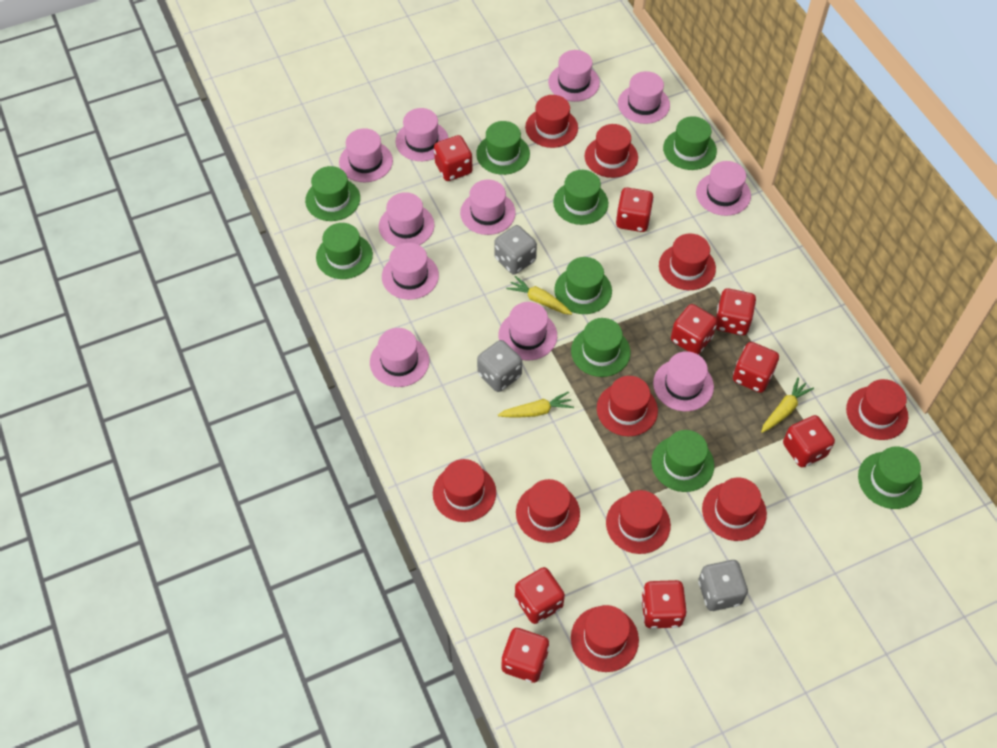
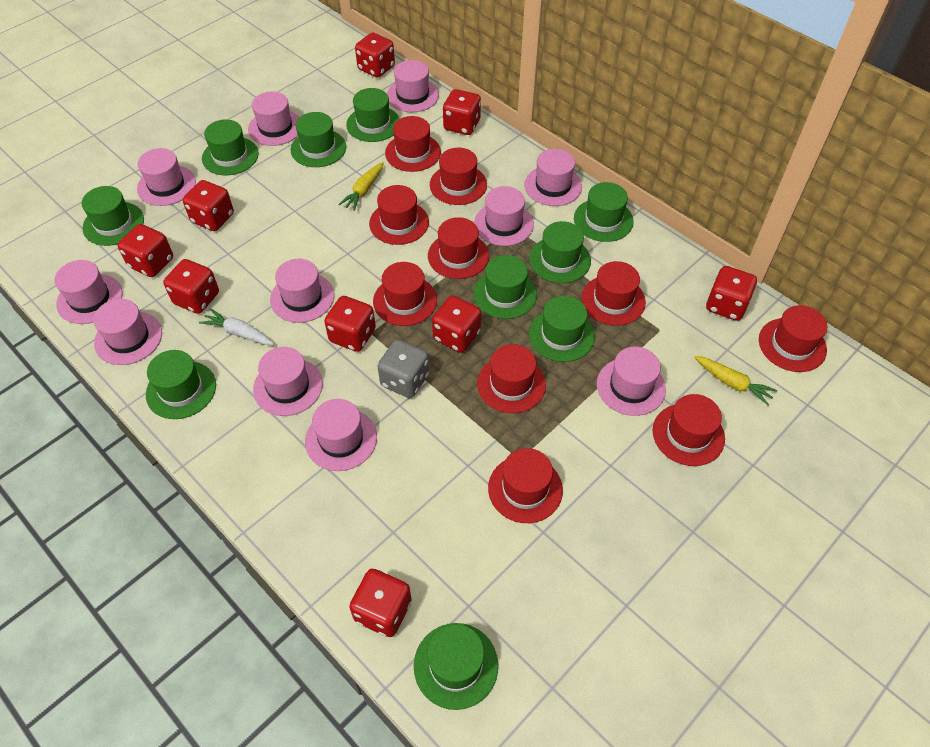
green hat: [305,166,360,221] [316,223,373,279] [476,121,530,175] [553,170,608,225] [554,257,612,314] [571,318,631,377] [651,430,714,492] [663,116,717,170] [858,446,922,509] = 9 -> [82,186,144,246] [146,350,216,419] [202,119,259,175] [291,112,346,167] [346,88,400,142] [414,623,498,710] [473,255,537,319] [529,221,591,283] [529,296,595,362] [574,182,634,242] = 10
grey dice: [477,340,522,392] [494,225,537,275] [698,560,748,611] = 3 -> [377,339,429,398] = 1
white carrot: none = 0 -> [199,308,274,345] = 1
yellow carrot: [498,392,574,418] [506,276,573,315] [761,378,814,433] = 3 -> [338,162,384,211] [694,356,777,406] = 2

